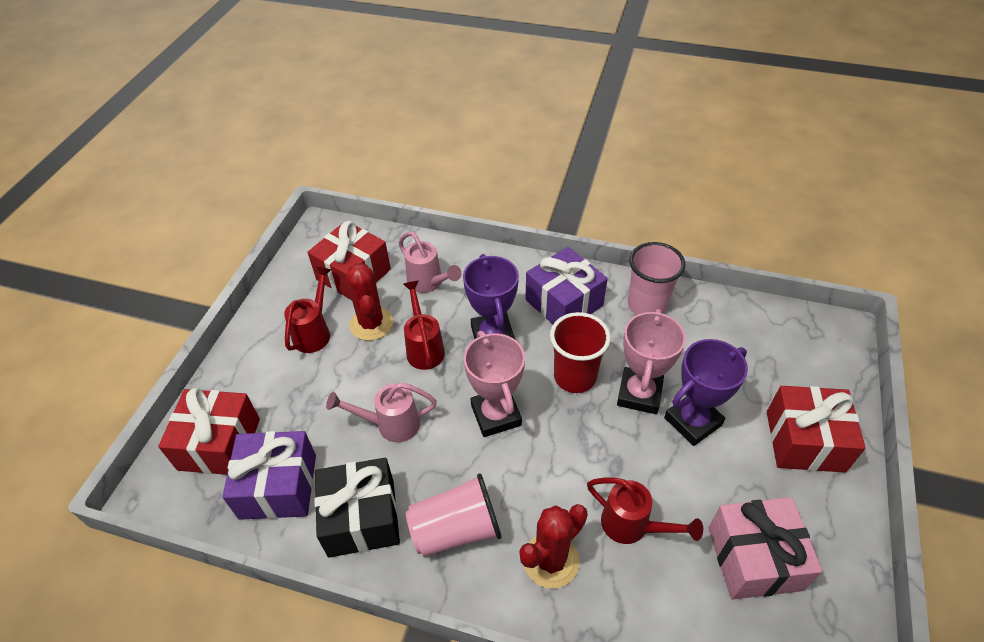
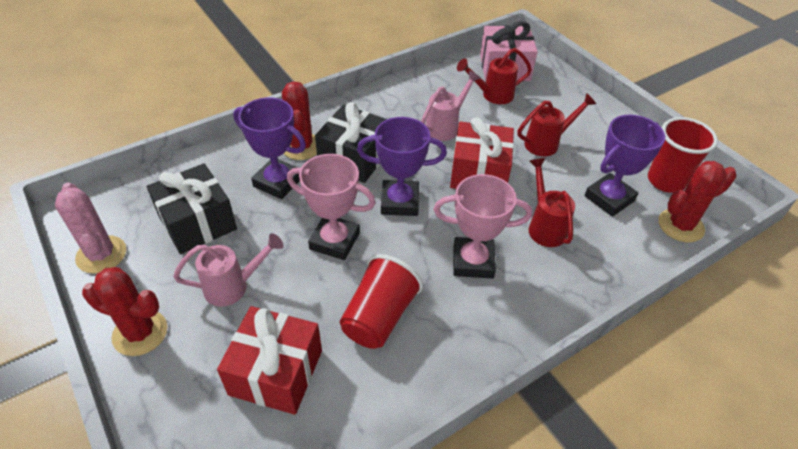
black gift: [314,458,400,558] = 1 -> [147,163,237,254] [315,102,387,183] = 2
pink cactus: none = 0 -> [55,183,126,274] = 1
pink cup: [406,473,502,557] [628,242,686,315] = 2 -> none = 0
purple gift: [222,431,316,520] [525,247,608,324] = 2 -> none = 0
purple trophy: [463,254,519,339] [664,339,748,446] = 2 -> [233,97,306,199] [357,117,447,216] [585,115,665,217] = 3
red cactus: [346,263,393,341] [520,504,588,589] = 2 -> [82,267,168,356] [282,81,317,160] [659,161,736,242] = 3
red cup: [550,312,611,393] = 1 -> [340,254,423,349] [648,117,718,193] = 2
red gift: [158,388,260,475] [308,221,391,300] [767,386,866,473] = 3 -> [217,306,322,415] [450,117,514,189] = 2

